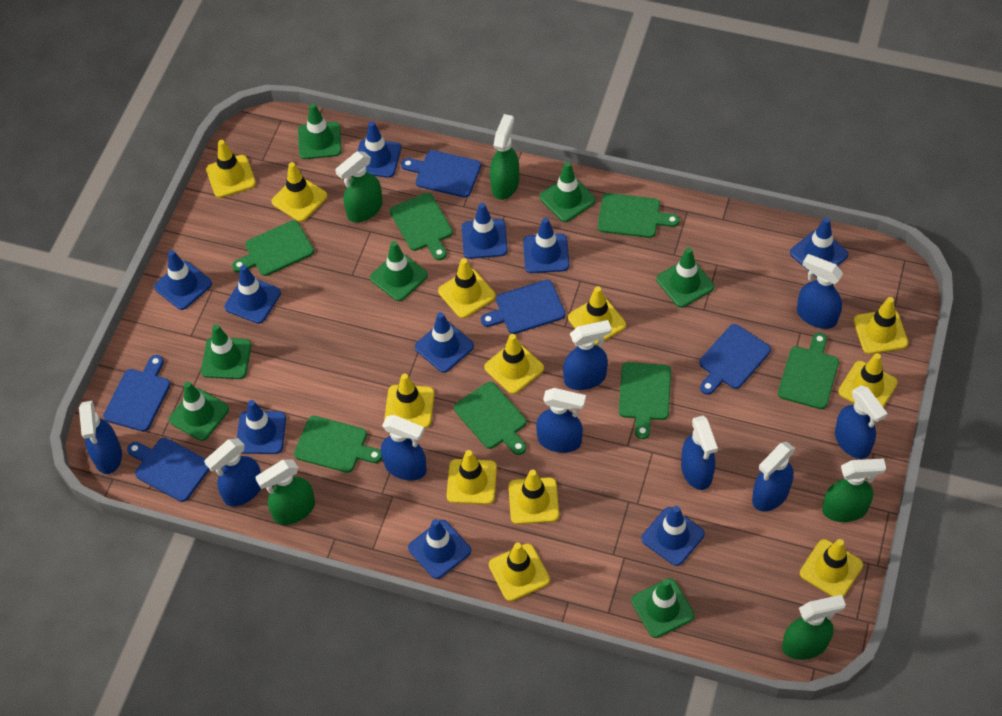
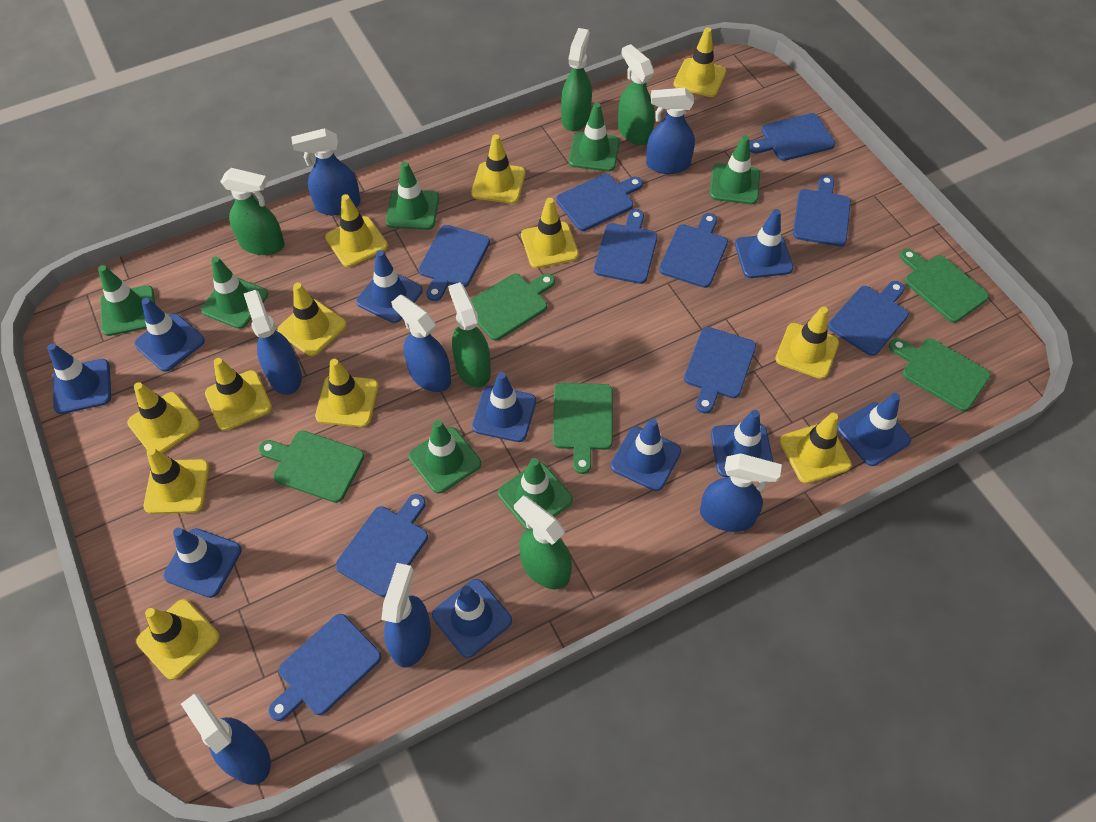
blue cutting board: [103,355,170,432] [127,438,210,502] [401,150,481,198] [481,280,565,334] [699,324,771,395] = 5 -> [268,614,381,721] [335,494,428,597] [419,225,490,301] [556,174,643,231] [594,209,658,284] [659,213,728,288] [684,327,756,414] [750,113,835,161] [793,175,851,247] [828,281,909,356] = 10
blue spray bottle: [79,401,122,474] [204,438,261,507] [381,415,427,481] [536,388,586,453] [563,320,612,390] [681,415,718,490] [752,442,795,511] [797,254,843,329] [835,385,888,459] = 9 -> [181,694,271,785] [244,290,302,395] [291,128,361,215] [381,563,431,667] [391,294,451,392] [646,88,695,174] [700,453,782,532] = 7
green cutting board: [232,220,314,276] [294,416,382,473] [390,193,453,260] [454,382,526,455] [598,193,680,238] [619,362,671,439] [778,332,839,409] = 7 -> [259,431,364,503] [470,273,555,341] [553,383,613,474] [889,338,991,411] [900,249,989,323] = 5

